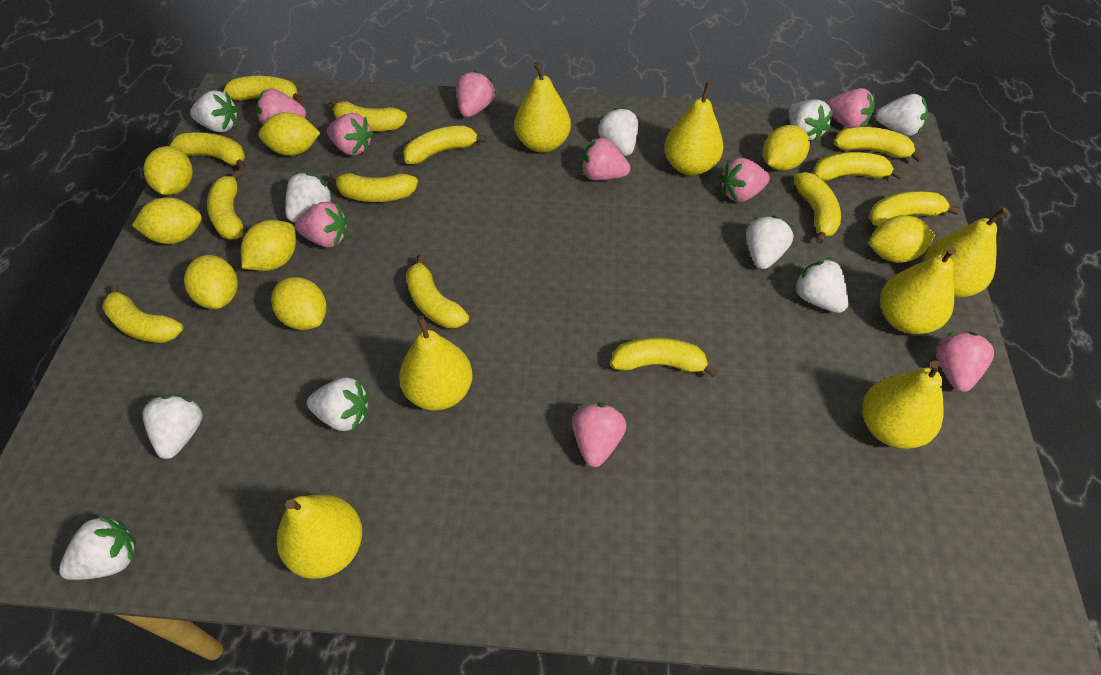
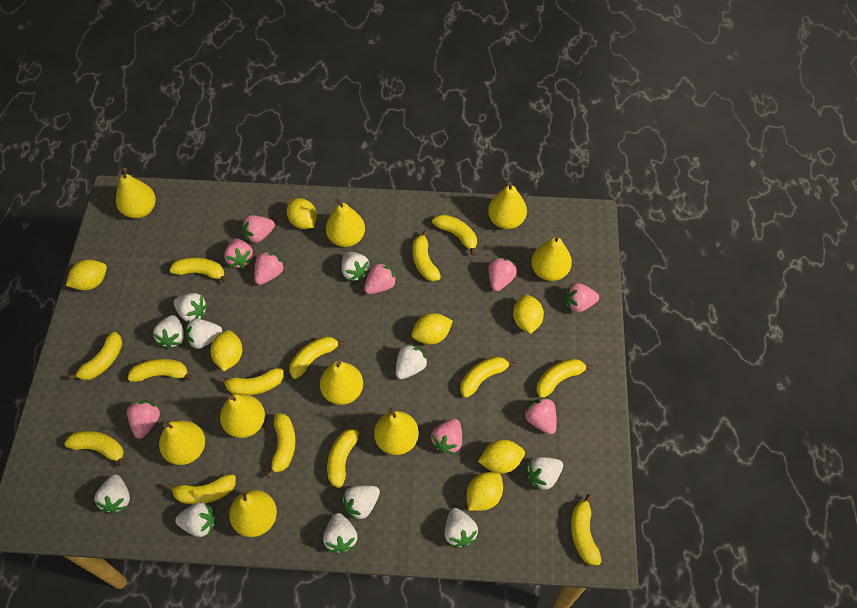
white strawberry: [59,515,136,580] [143,395,203,459] [190,90,238,132] [285,172,333,222] [307,377,369,431] [598,107,638,156] [746,216,794,269] [789,100,834,142] [793,258,848,313] [876,94,928,136] = 10 -> [94,474,130,513] [153,315,184,349] [174,293,208,322] [175,502,215,537] [186,319,222,350] [323,513,358,553] [341,252,370,281] [342,485,380,521] [396,344,428,379] [444,508,478,547] [526,457,563,492] = 11
yellow banana: [102,283,183,343] [170,132,246,170] [207,170,243,240] [223,76,303,103] [329,99,407,131] [329,171,418,202] [403,125,487,165] [406,254,469,328] [610,337,718,378] [794,172,841,244] [813,152,903,182] [834,127,924,162] [869,191,960,226] = 13 -> [64,431,125,467] [69,332,123,380] [127,359,193,382] [166,474,236,504] [169,257,228,283] [218,368,284,395] [266,413,295,478] [289,336,345,379] [327,426,365,488] [413,230,441,281] [432,214,477,256] [460,356,516,398] [536,359,593,398] [571,494,601,565] = 14
yellow lemon: [132,197,202,244] [143,146,193,195] [184,255,238,309] [241,220,296,271] [259,112,320,156] [271,277,326,330] [763,125,810,171] [869,215,935,263] = 8 -> [66,260,107,290] [210,330,242,371] [287,198,317,229] [412,313,453,345] [466,472,503,511] [478,440,525,474] [513,295,544,334] = 7
yellow pear: [277,495,362,579] [399,316,473,410] [514,62,571,153] [664,82,724,175] [863,360,943,449] [880,247,956,334] [923,207,1009,298] = 7 -> [116,168,156,218] [159,420,205,465] [220,394,265,438] [229,490,277,537] [320,361,363,405] [326,199,365,247] [374,408,419,455] [488,181,527,229] [531,235,572,281] = 9

